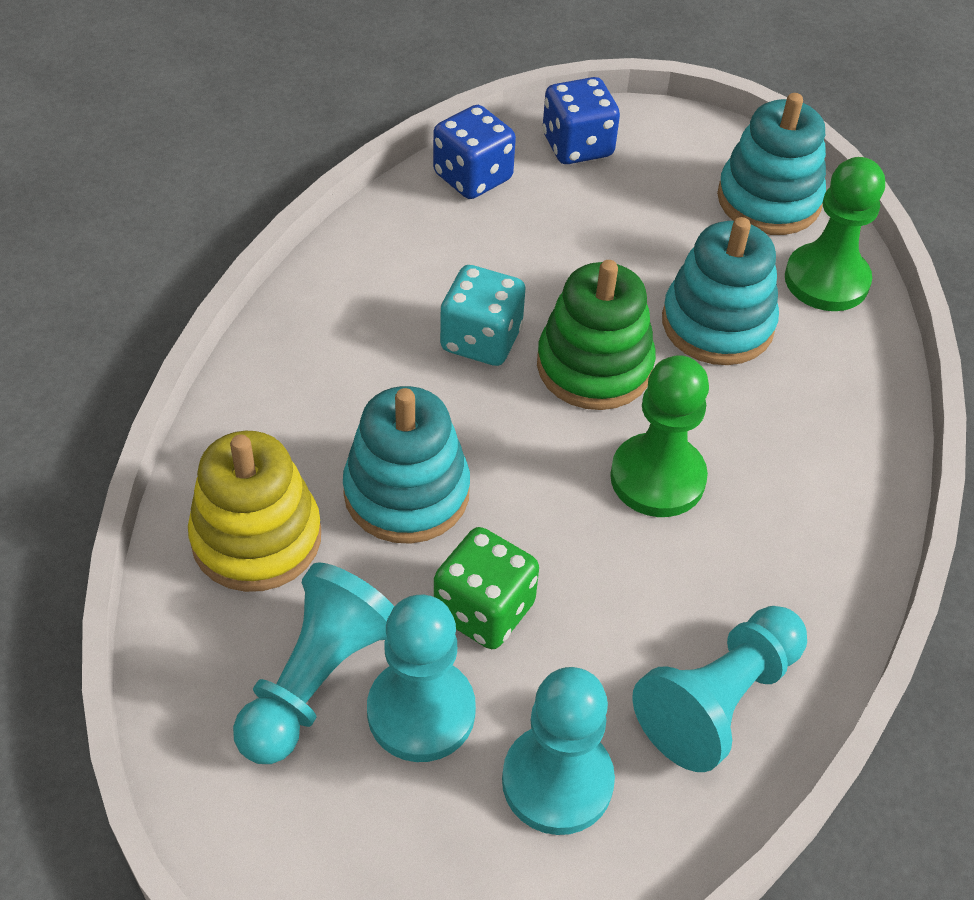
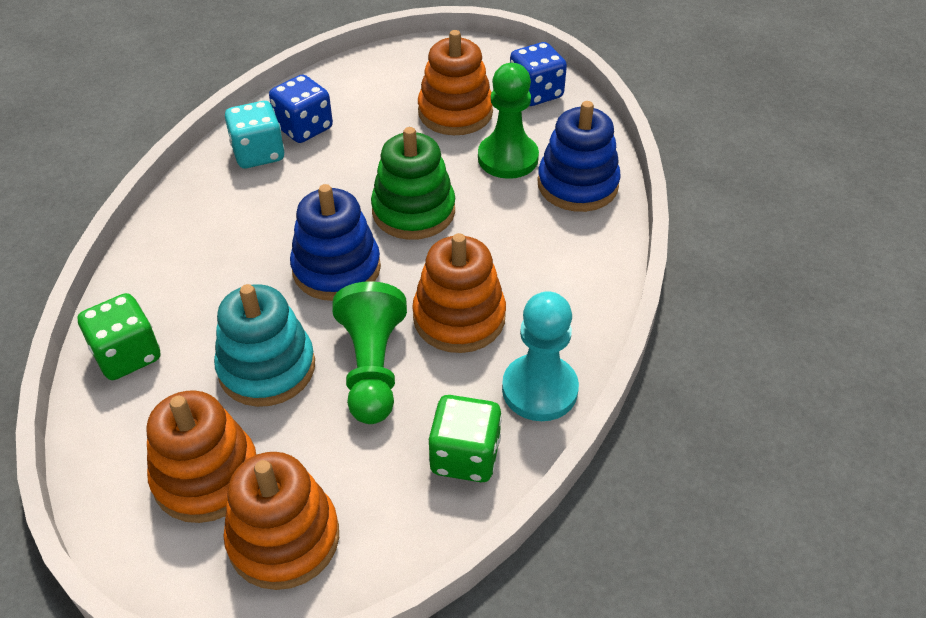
blue stacking toy: none = 0 -> [290,184,381,301] [537,101,621,212] = 2
green dice: [434,527,539,649] = 1 -> [78,293,160,380] [429,395,502,482] = 2
orange stacking toy: none = 0 -> [147,390,257,523] [223,452,339,590] [412,233,506,353] [418,30,493,135] = 4
turquoise pawn: [233,562,394,764] [367,595,476,762] [502,667,615,835] [632,606,807,772] = 4 -> [502,291,579,421] = 1
turquoise stacking toy: [343,386,470,544] [662,217,779,365] [717,93,826,235] = 3 -> [214,284,315,407] = 1
yellow stacking toy: [188,431,321,592] = 1 -> none = 0

